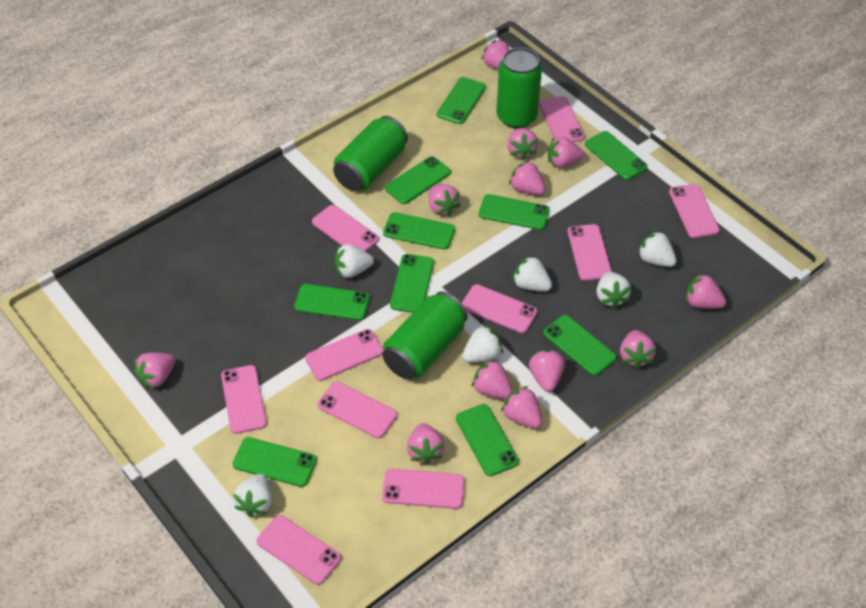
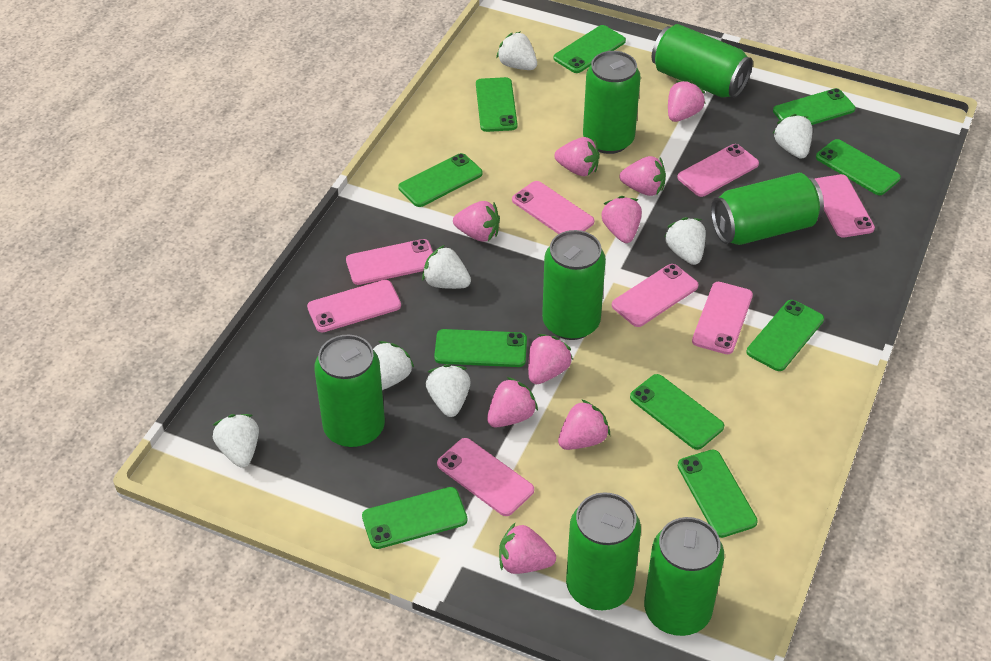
green can: [333,116,408,191] [382,291,468,379] [497,47,542,129] = 3 -> [314,335,385,448] [542,230,606,340] [566,492,641,610] [583,51,641,154] [644,517,724,636] [652,24,753,98] [711,173,824,245] = 7
pink phone: [221,365,267,434] [257,515,341,585] [305,329,384,381] [312,205,379,252] [318,381,397,438] [382,469,464,509] [462,284,537,333] [539,96,585,142] [568,224,612,281] [669,184,720,238] = 10 -> [307,280,401,333] [346,239,433,285] [437,438,534,516] [512,181,594,234] [612,264,699,327] [677,144,759,197] [692,282,753,354] [815,174,875,238] = 8
pink strawberry: [134,353,176,389] [407,423,445,465] [429,184,461,217] [472,359,513,399] [481,40,510,70] [501,386,542,428] [507,128,538,161] [509,160,546,195] [529,350,565,392] [548,136,584,168] [620,330,656,369] [686,273,726,309] = 12 -> [453,201,500,242] [487,377,538,428] [499,522,556,574] [528,334,573,384] [554,137,600,176] [558,399,610,450] [601,196,642,243] [619,156,666,196] [668,80,705,122] = 9
white strawberry: [233,474,272,518] [335,244,374,278] [462,325,503,363] [512,255,552,291] [597,272,631,308] [638,230,677,267] = 6 -> [213,414,259,468] [373,341,414,390] [422,245,471,289] [426,364,471,417] [496,32,537,70] [664,217,706,265] [773,114,813,159] = 7

